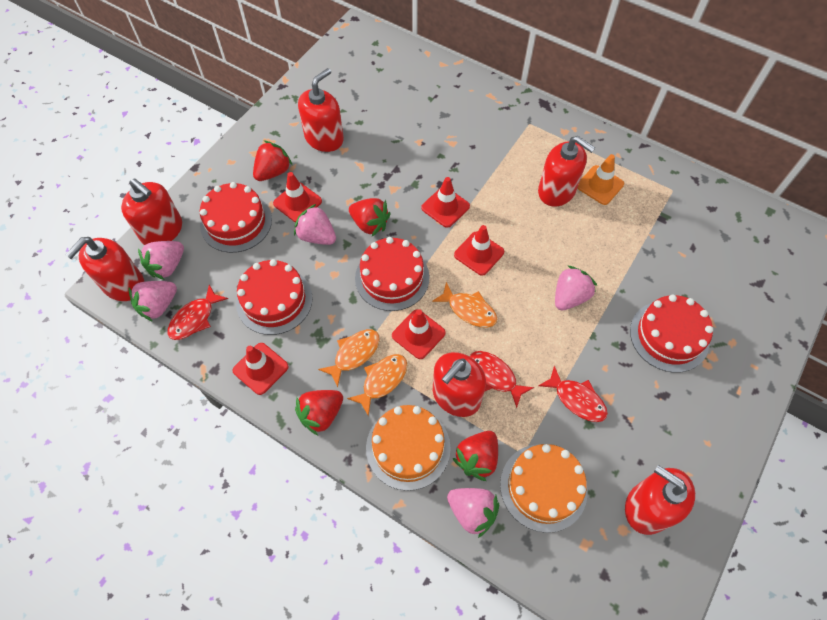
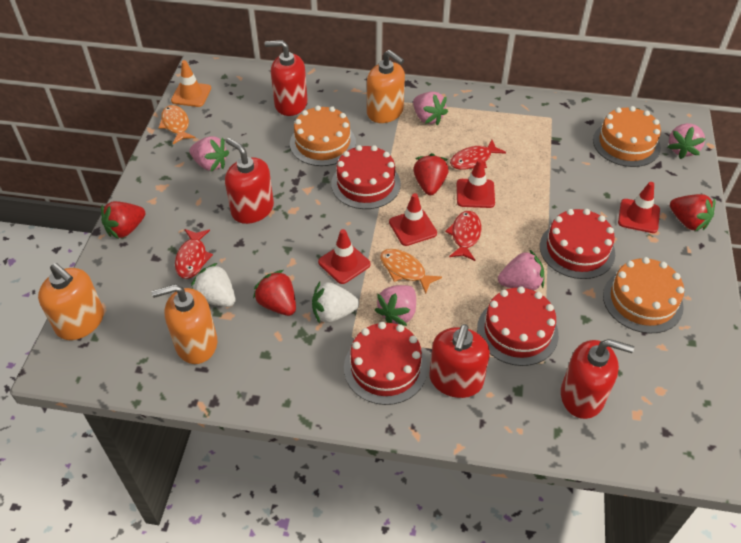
orange cake: [366,405,451,491] [500,444,588,533] = 2 -> [290,105,356,166] [593,106,661,167] [603,257,684,333] = 3
orange fish: [318,329,380,387] [347,354,407,416] [432,282,497,327] = 3 -> [158,105,195,144] [380,249,442,294] = 2
orange soap dispenser: none = 0 -> [38,263,104,340] [151,284,217,364] [367,50,405,123] = 3
red soap dispenser: [65,237,144,301] [121,179,182,245] [298,68,344,152] [433,352,486,417] [538,136,595,207] [625,465,695,535] = 6 -> [225,138,274,224] [265,40,308,116] [429,324,490,398] [561,339,634,419] = 4
red traffic cone: [233,343,289,395] [273,172,322,222] [392,309,446,359] [421,177,470,228] [454,225,504,276] = 5 -> [318,229,371,284] [389,193,437,246] [457,159,495,208] [618,182,660,233] = 4
white strawberry: none = 0 -> [191,263,236,307] [312,282,359,324] = 2

